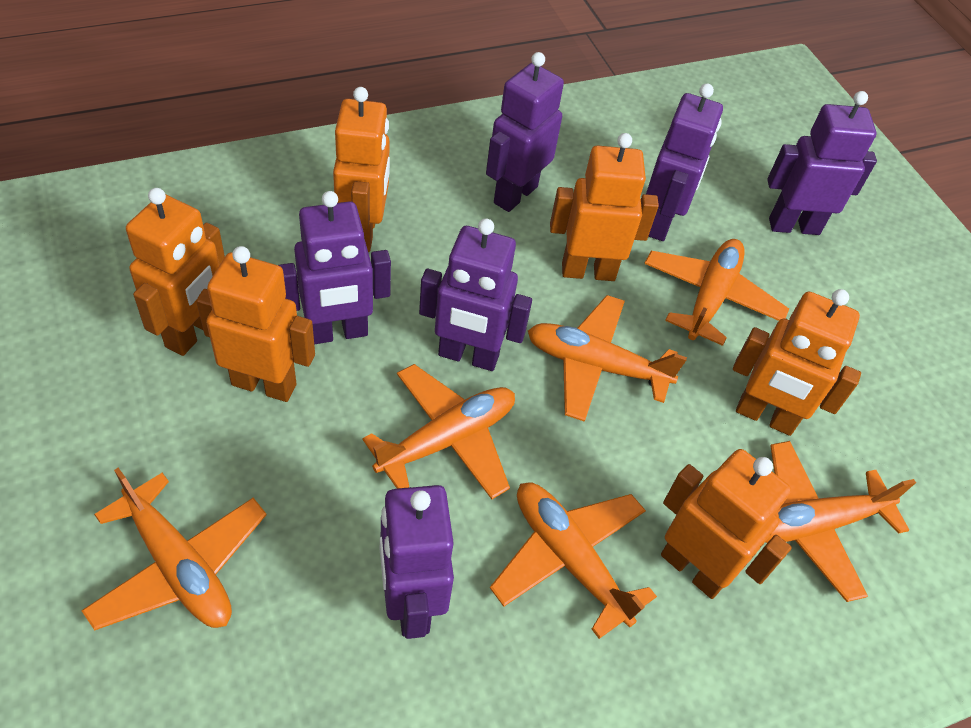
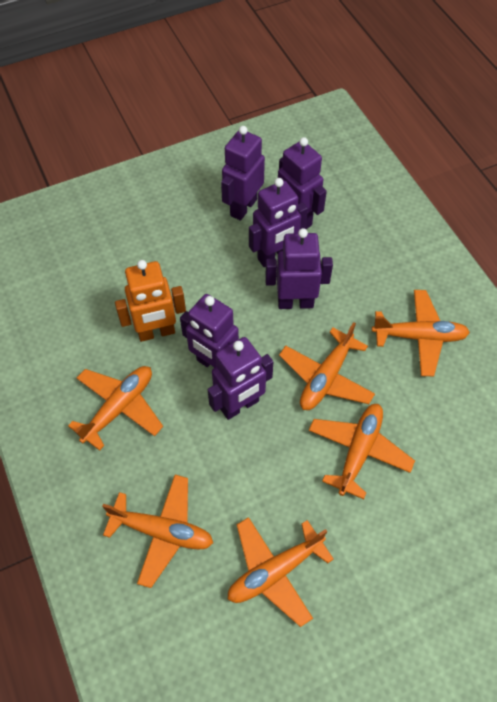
orange robot: [126,188,225,356] [196,246,315,402] [333,87,390,252] [550,133,659,281] [661,449,792,599] [733,289,861,436] = 6 -> [115,260,186,342] = 1

